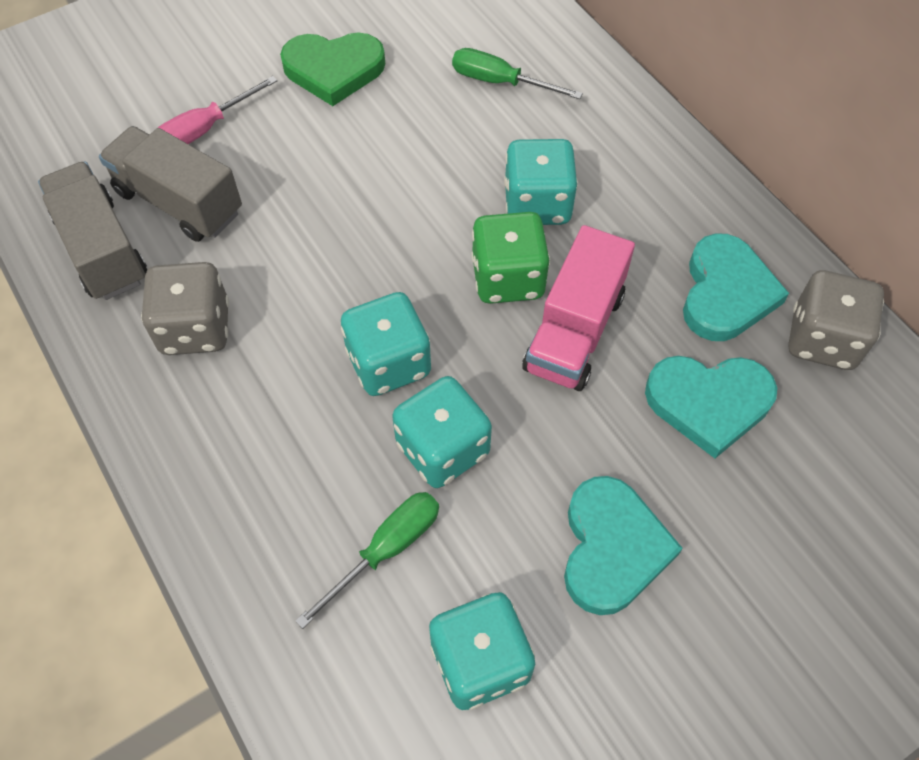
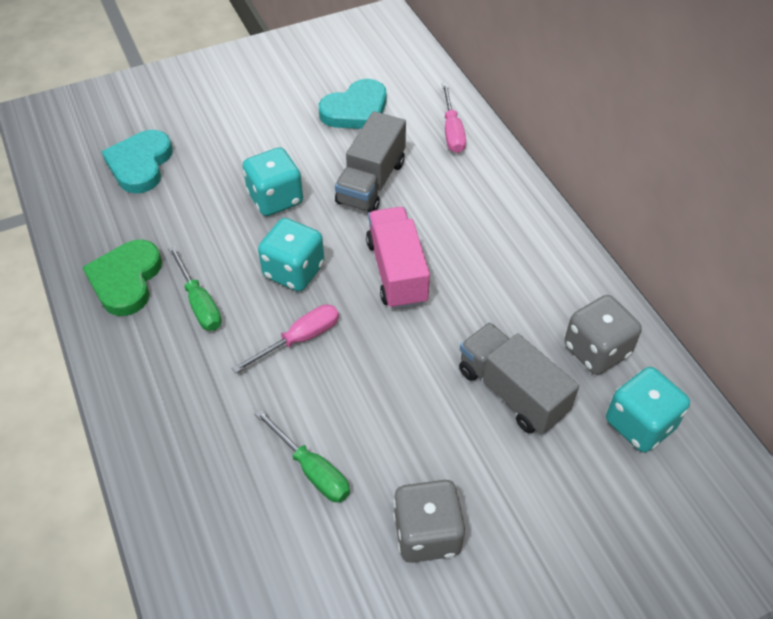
green dice: [471,212,550,304] = 1 -> none = 0
pink screwdriver: [158,76,277,144] = 1 -> [232,304,339,373] [442,83,466,153] = 2
turquoise dice: [341,292,431,396] [392,376,492,488] [429,592,535,710] [504,139,578,225] = 4 -> [243,147,303,216] [258,218,324,291] [606,367,690,453] = 3
turquoise heart: [564,476,683,615] [645,356,777,458] [683,233,789,341] = 3 -> [102,130,173,193] [319,79,386,129] = 2

